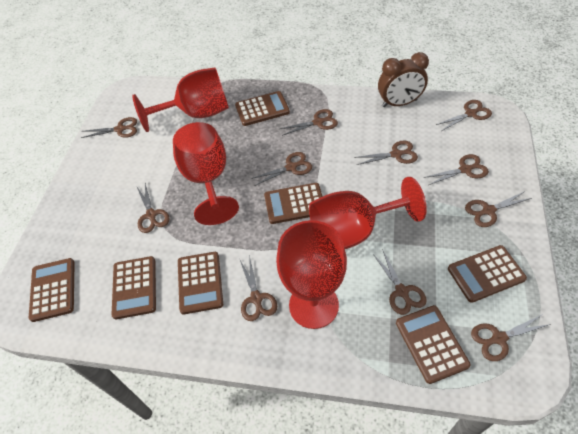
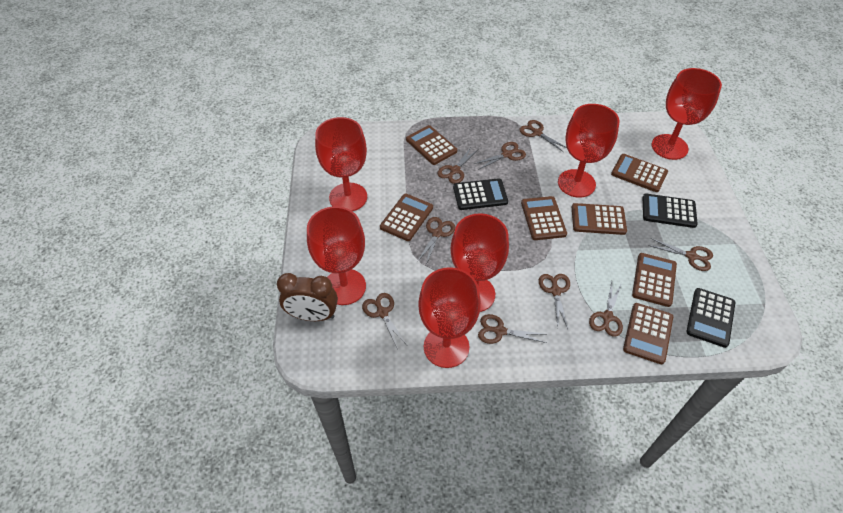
black calculator: none = 0 -> [453,178,508,210] [643,193,698,228] [686,288,736,348] = 3
brown scissors: [81,117,137,138] [137,183,169,233] [240,255,277,321] [251,152,312,186] [280,109,338,136] [354,141,418,165] [373,249,427,315] [424,154,489,185] [436,100,492,131] [465,191,532,227] [471,314,551,361] = 11 -> [362,293,407,349] [417,217,455,265] [437,147,477,184] [474,142,526,170] [478,314,547,344] [520,120,567,152] [539,274,570,329] [589,281,623,337] [648,238,713,271] = 9
red goblet: [132,67,229,132] [173,122,239,225] [276,220,347,329] [309,177,427,249] = 4 -> [307,206,366,305] [315,117,367,211] [418,267,481,368] [450,213,509,312] [558,104,620,198] [652,68,722,160] = 6

